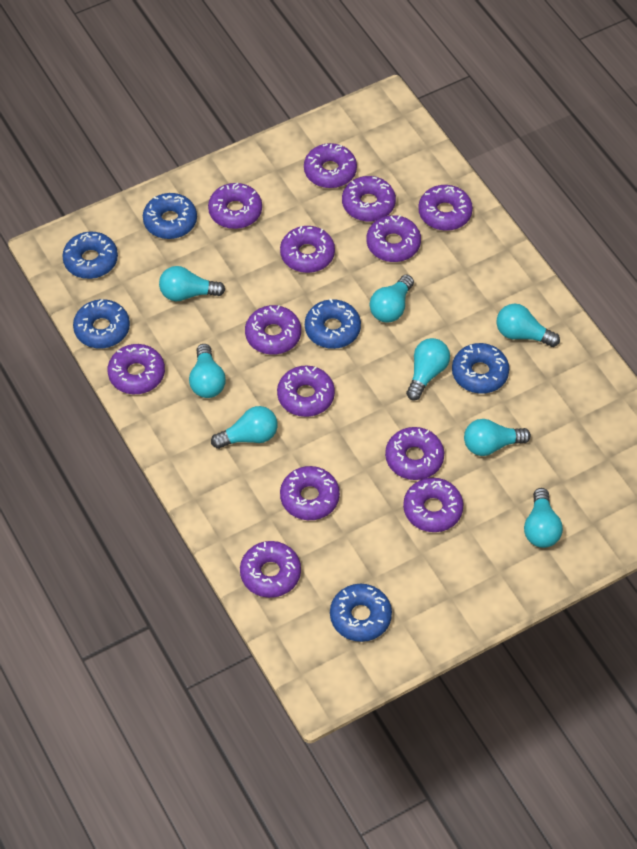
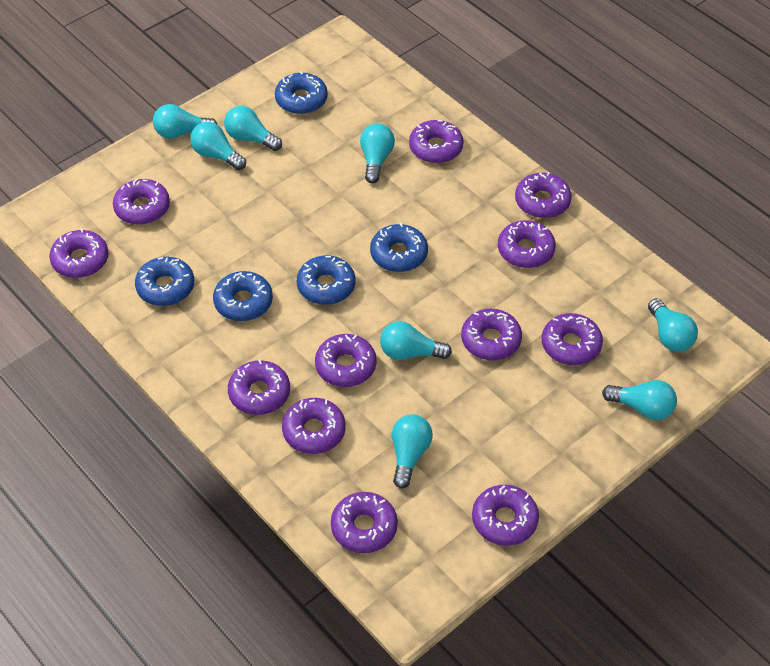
blue donut: [62,232,118,279] [73,299,130,349] [143,193,197,239] [305,299,361,349] [330,584,392,642] [452,343,509,394] = 6 -> [135,257,194,306] [213,271,273,321] [275,71,328,114] [297,255,355,305] [370,223,428,272] = 5
purple donut: [107,344,165,394] [208,182,262,229] [240,541,301,598] [245,305,301,355] [277,365,335,417] [280,226,335,273] [280,466,340,520] [304,143,357,188] [342,176,396,222] [366,215,421,262] [385,427,444,480] [403,478,463,532] [418,185,473,231] = 13 -> [49,229,109,278] [113,178,170,225] [228,359,290,415] [282,398,346,454] [315,334,377,387] [331,492,398,553] [409,120,464,163] [461,309,522,361] [472,485,539,546] [498,220,556,268] [515,172,572,218] [542,313,603,365] = 12

